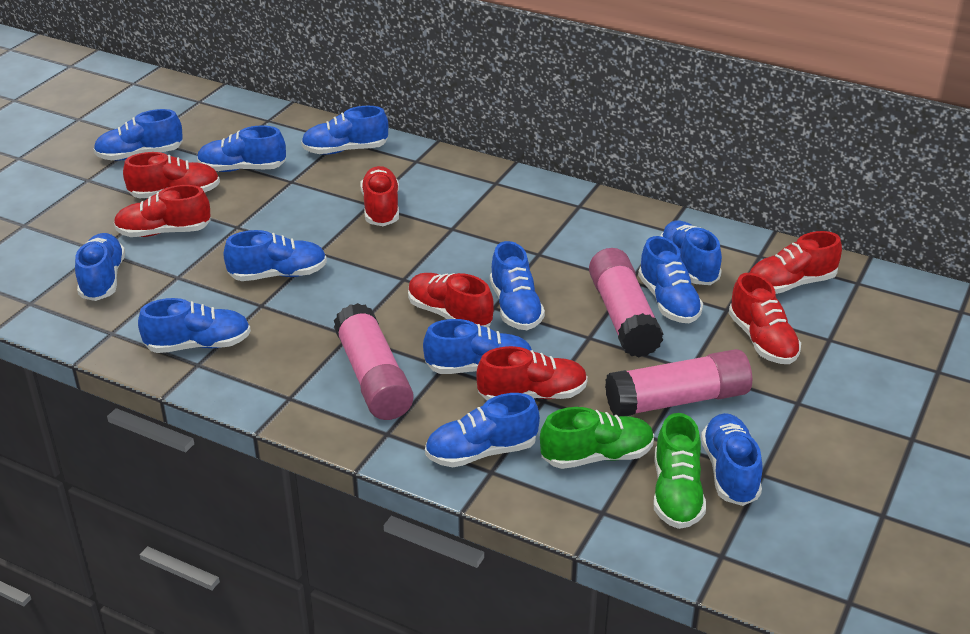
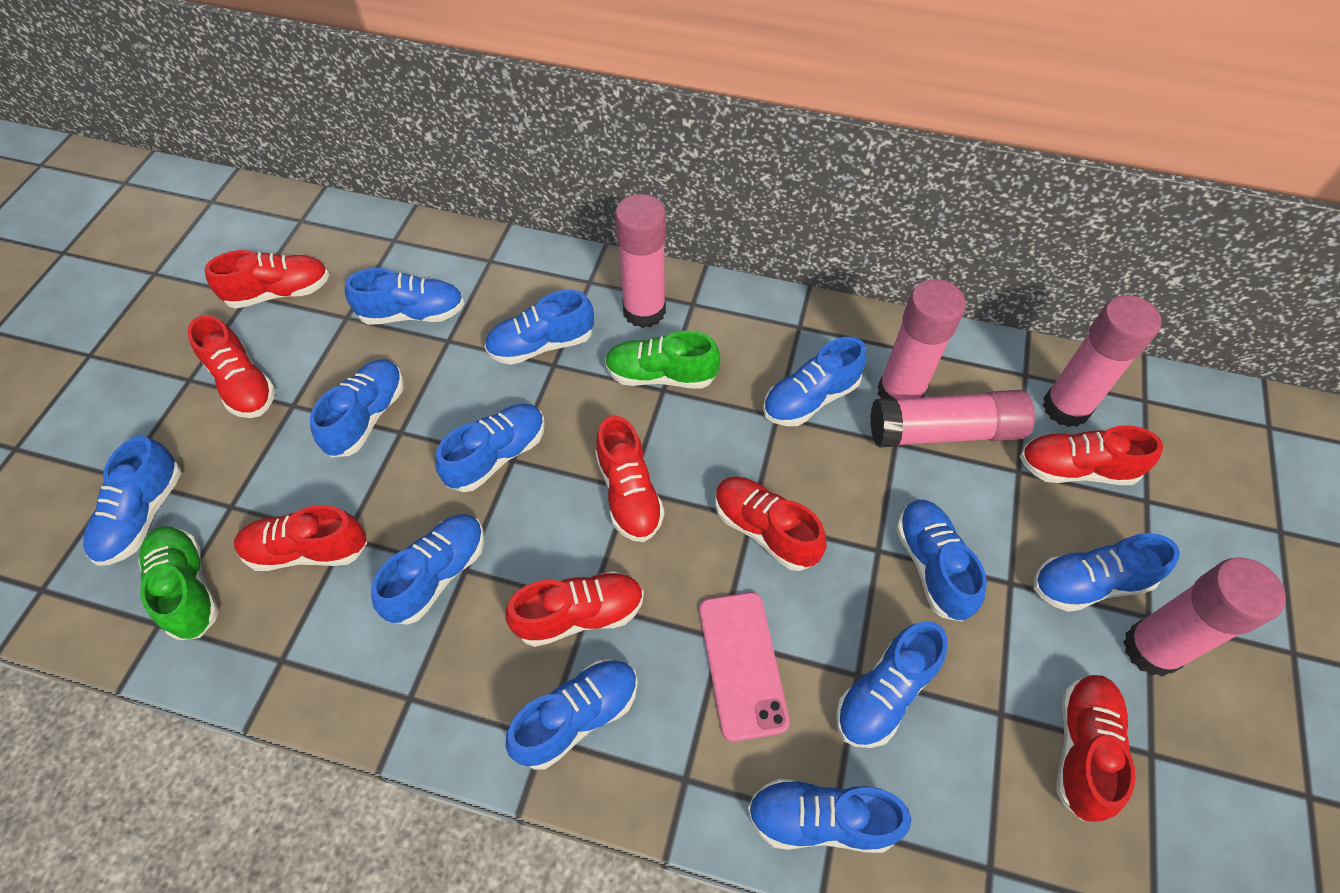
pink glue stick: [334,303,414,420] [589,248,663,357] [605,349,752,417] = 3 -> [615,194,666,328] [870,390,1035,448] [878,279,966,399] [1043,295,1161,427] [1123,558,1286,677] = 5
pink phone: none = 0 -> [699,592,790,742] = 1
red shoe: [114,185,211,237] [123,152,220,198] [361,166,399,226] [408,273,494,327] [476,346,588,401] [729,273,801,364] [749,231,842,294] = 7 -> [187,315,276,418] [205,250,330,309] [234,505,367,571] [505,571,644,647] [595,415,665,542] [715,476,826,571] [1020,425,1163,485] [1057,675,1135,822] = 8

